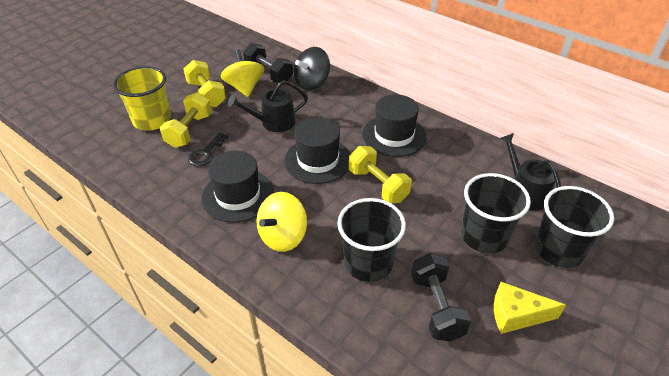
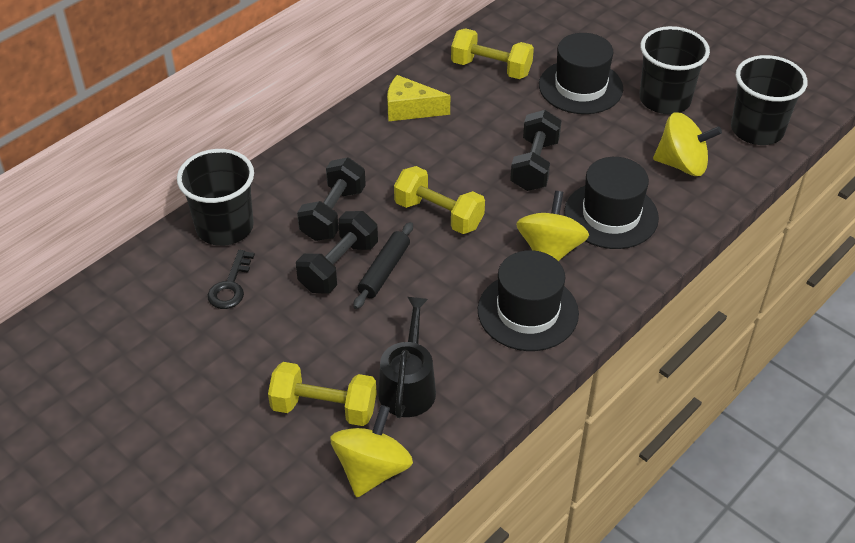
black dumbbell: [243,43,293,83] [411,253,471,341] = 2 -> [296,211,378,294] [297,157,366,241] [510,110,562,191] = 3
black rolling pin: none = 0 -> [353,222,413,309] = 1
black spinning top: [294,47,330,90] = 1 -> none = 0
black watering can: [228,80,308,132] [500,133,561,211] = 2 -> [378,297,436,418] = 1
yellow cup: [113,66,171,131] = 1 -> none = 0
yellow spinning top: [221,49,264,97] [256,192,307,252] = 2 -> [330,405,413,497] [516,191,589,261] [653,112,722,176] = 3

